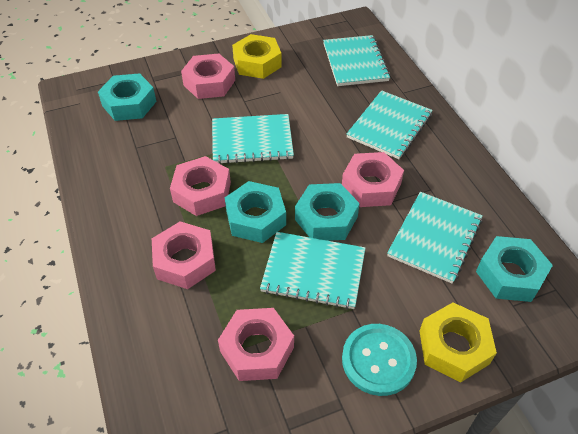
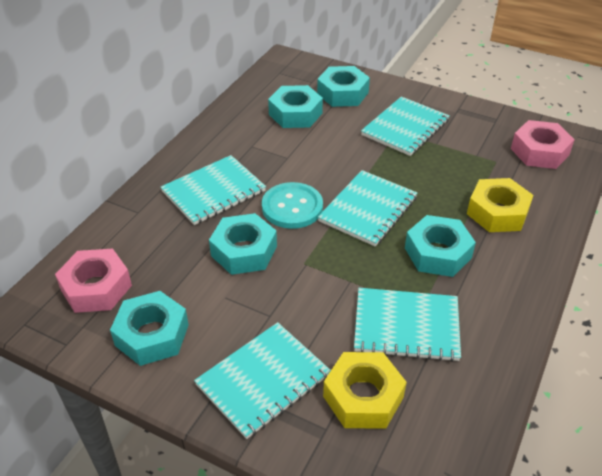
pink nut: [152,221,216,289] [170,156,231,216] [181,54,235,99] [218,308,294,381] [342,152,404,207] = 5 -> [55,248,132,313] [511,120,575,169] = 2
turquoise nut: [98,73,157,121] [225,181,286,243] [295,183,360,241] [476,236,553,302] = 4 -> [110,291,189,366] [209,213,277,275] [268,85,323,128] [317,66,370,107] [405,215,476,277] = 5

